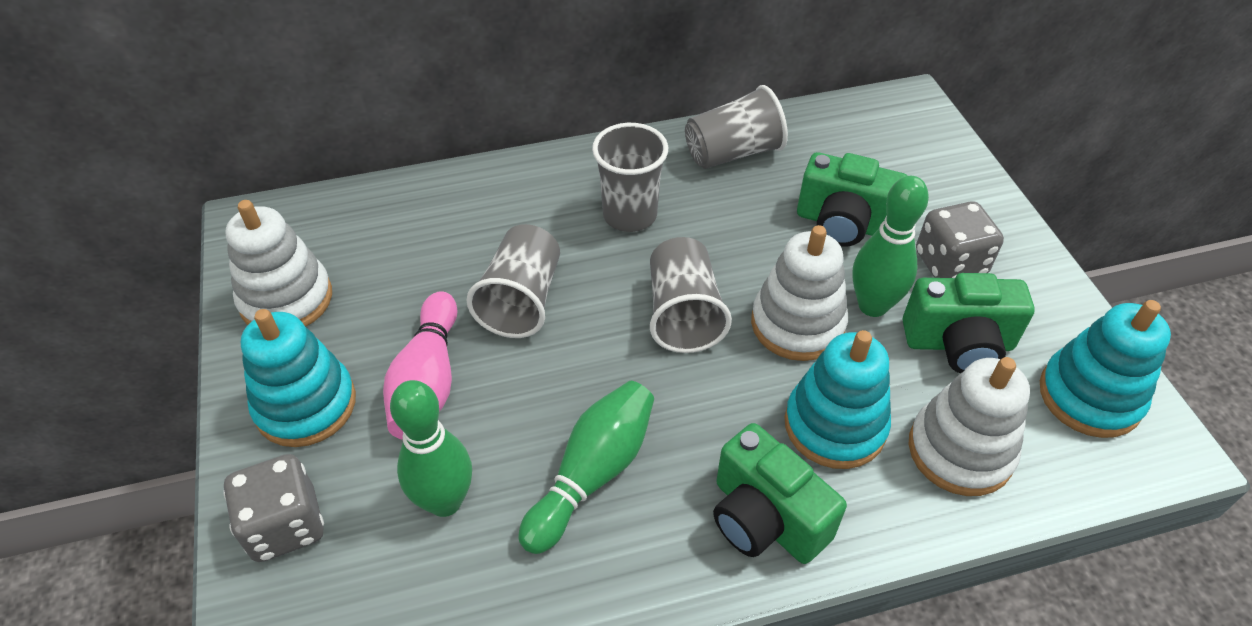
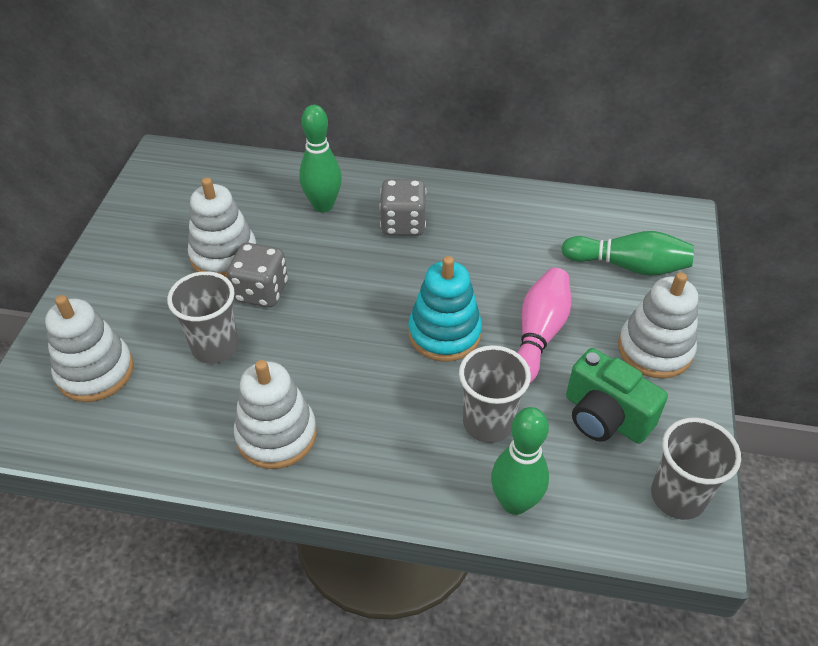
green camera: [713,423,847,564] [797,152,908,247] [903,273,1035,373] = 3 -> [566,348,668,444] = 1
grey cup: [466,224,560,338] [592,123,668,232] [650,237,732,353] [685,85,788,169] = 4 -> [167,271,239,364] [459,345,531,443] [651,418,741,520] = 3
turquoise stacking toy: [241,309,356,447] [784,330,891,469] [1040,300,1171,438] = 3 -> [408,256,482,362] = 1
white stacking toy: [225,200,332,327] [751,225,848,361] [909,357,1030,496] = 3 -> [45,295,134,402] [188,177,256,278] [234,360,317,469] [618,272,698,379] = 4

